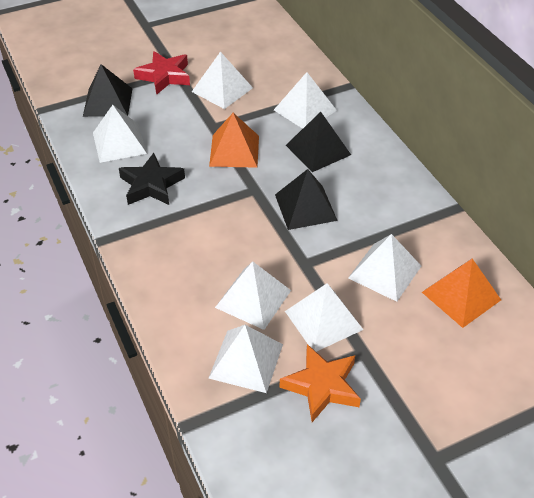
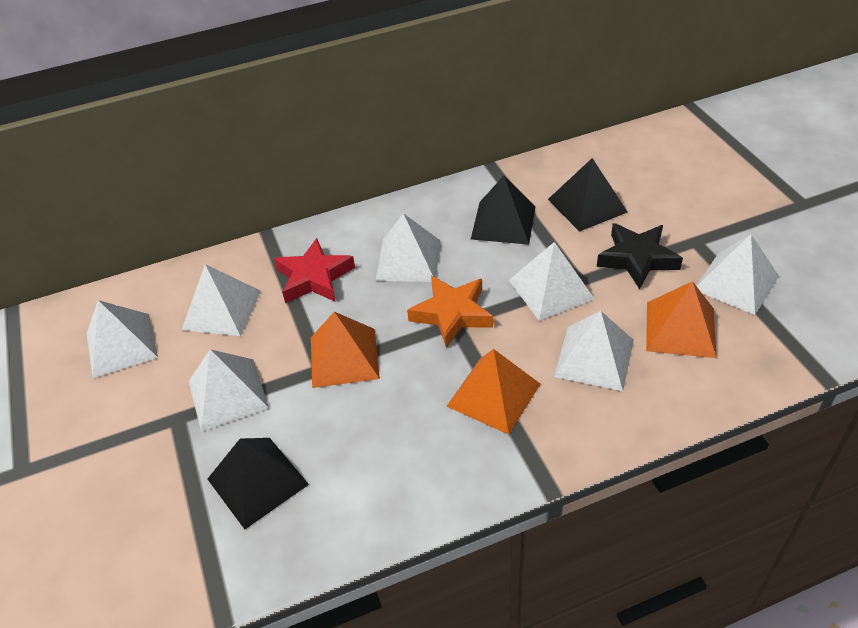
orange pyramid: [209,113,259,168] [422,258,501,328] = 2 -> [311,312,380,388] [446,349,540,435] [646,281,717,358] = 3

